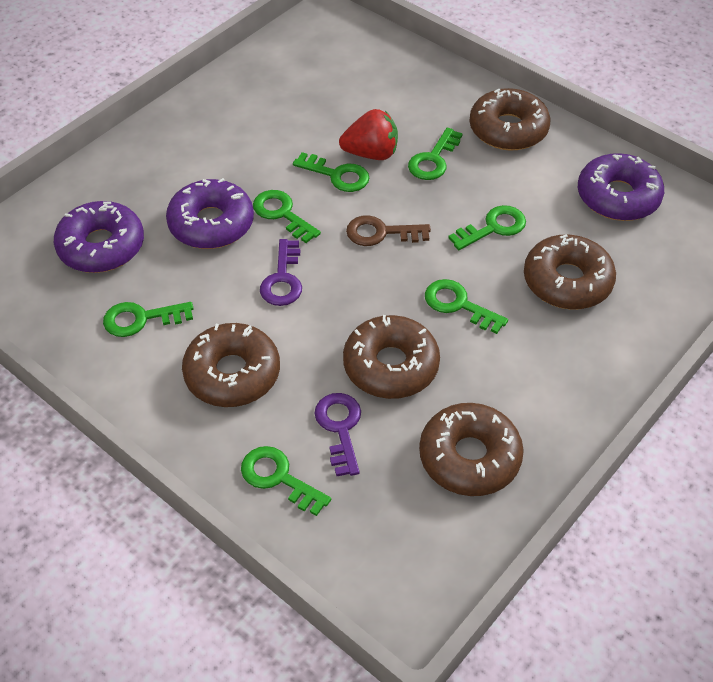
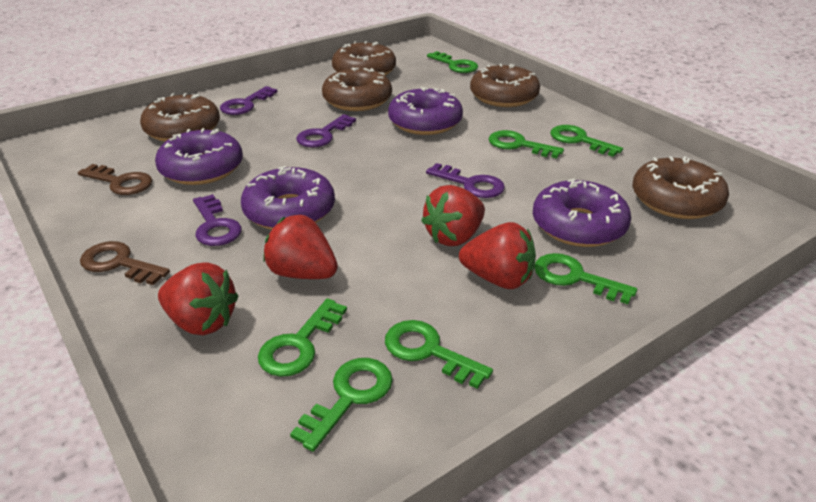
brown key: [346,215,431,246] = 1 -> [78,164,152,195] [80,241,170,285] = 2
purple donut: [54,201,144,273] [166,178,254,249] [578,153,664,221] = 3 -> [155,128,243,185] [241,166,335,230] [388,87,463,135] [533,179,631,247] = 4
purple key: [260,239,302,306] [314,393,361,477] = 2 -> [193,194,242,246] [220,86,277,115] [296,114,356,147] [426,163,505,198] = 4
red strawberry: [339,109,398,160] = 1 -> [158,262,239,335] [263,215,338,279] [421,185,485,246] [459,222,536,289] = 4

